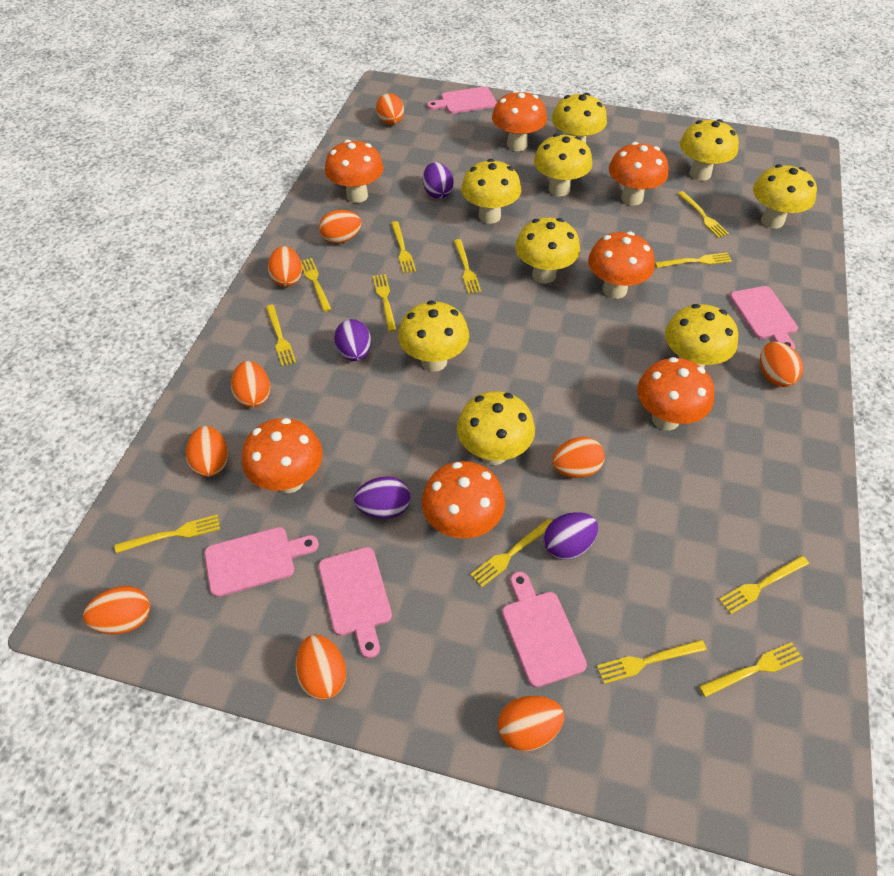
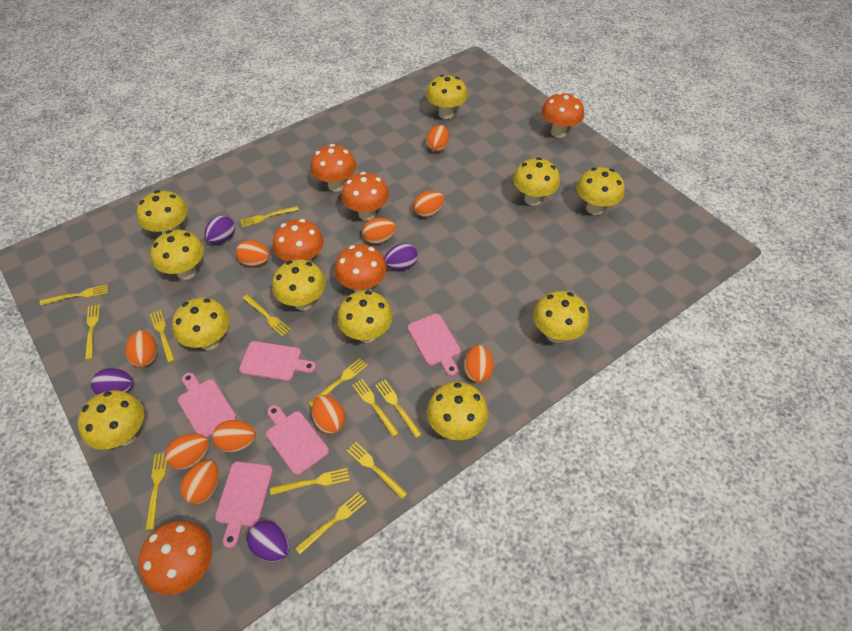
orange mushroom: [242,418,323,493] [325,140,384,203] [421,461,505,539] [492,90,547,151] [588,232,655,299] [609,142,668,205] [637,357,714,430] = 7 -> [139,521,212,595] [273,219,324,262] [310,144,356,192] [334,244,387,292] [341,172,389,220] [541,92,584,138] = 6
yellow mushroom: [398,300,469,372] [457,391,535,465] [461,159,521,224] [515,218,580,284] [534,134,592,196] [552,93,607,143] [665,304,738,368] [680,119,739,181] [753,164,817,229] = 9 -> [78,390,144,449] [137,190,188,234] [151,230,204,280] [172,298,230,350] [272,259,326,310] [337,291,393,343] [426,75,468,119] [427,382,488,440] [513,158,560,206] [533,291,589,343] [577,167,625,215] = 11

